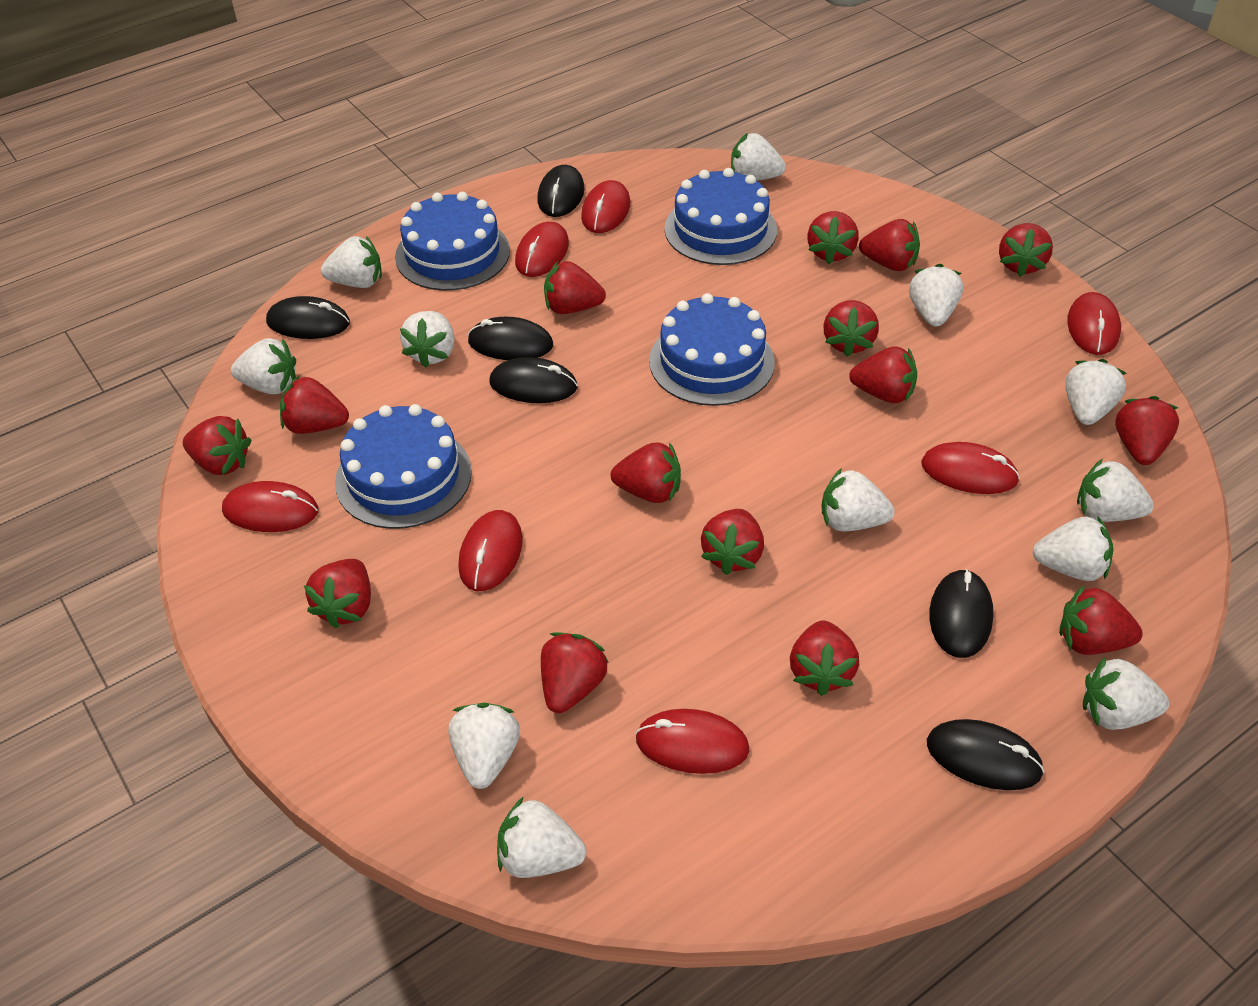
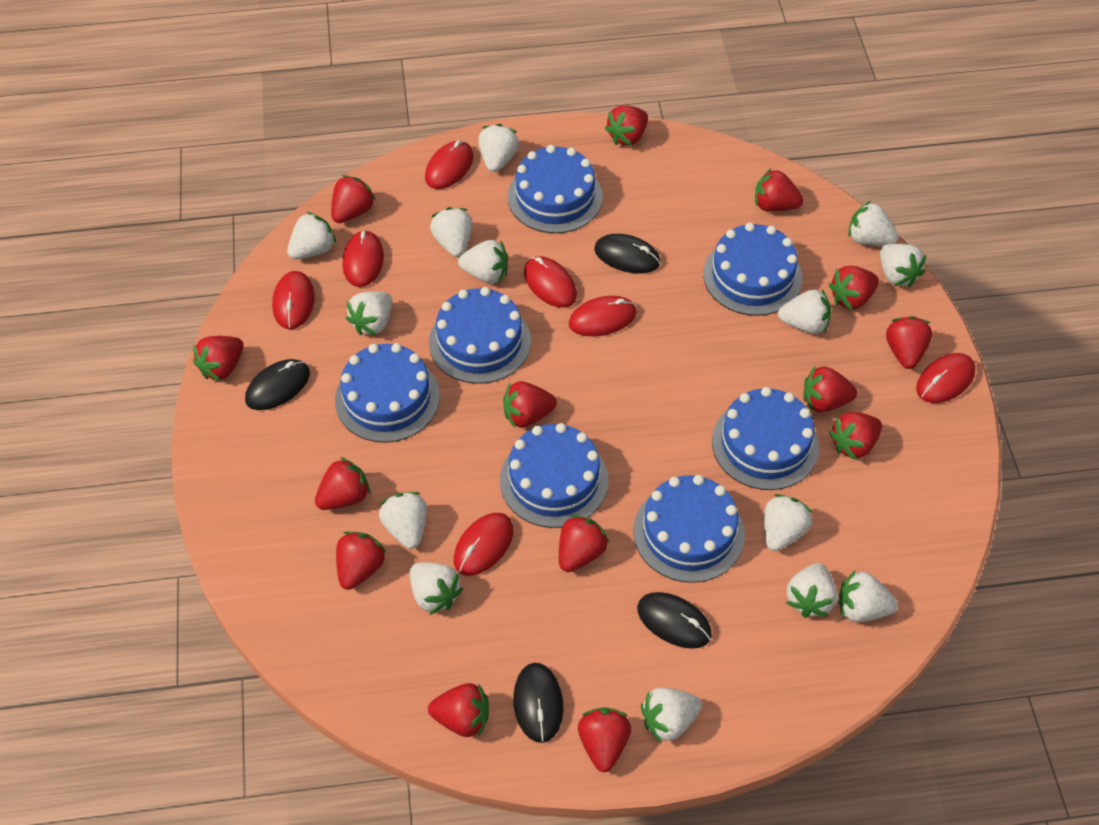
black mouse: [266,296,350,339] [468,317,553,360] [489,357,578,403] [537,165,585,217] [927,719,1045,790] [929,569,994,658] = 6 -> [245,359,310,410] [513,663,563,743] [594,234,661,273] [637,592,712,649] = 4
blue cake: [335,404,472,529] [395,192,510,291] [649,293,775,406] [664,168,777,265] = 4 -> [335,343,440,443] [429,287,531,384] [500,423,609,528] [508,145,603,233] [634,475,745,583] [703,223,802,316] [712,387,819,490] = 7
red strawberry: [183,416,252,475] [280,375,349,434] [304,559,371,628] [541,632,609,713] [544,261,606,314] [611,442,681,503] [701,509,764,575] [790,620,859,696] [807,211,859,264] [823,300,879,357] [849,346,917,403] [859,219,920,271] [999,223,1053,277] [1059,585,1143,655] [1115,396,1179,465] = 15 -> [193,336,243,381] [315,457,371,510] [331,175,376,223] [336,531,387,590] [428,683,489,737] [503,381,557,428] [559,515,609,572] [578,707,631,772] [605,105,648,146] [755,169,804,212] [803,366,857,413] [829,266,879,310] [829,412,882,460] [886,316,932,369] = 14
white strawberry: [231,338,296,394] [321,236,382,288] [400,311,455,368] [448,703,520,789] [497,796,587,878] [731,133,786,181] [822,468,895,531] [909,264,963,327] [1033,516,1113,581] [1065,359,1127,425] [1077,458,1154,522] [1083,656,1169,730] = 12 -> [287,212,336,259] [346,291,392,335] [379,492,427,549] [410,562,463,615] [430,207,473,257] [458,240,508,283] [478,124,519,172] [641,688,702,743] [764,494,813,551] [778,289,831,334] [786,563,837,618] [838,570,898,622] [848,201,898,246] [880,244,926,287] = 14

